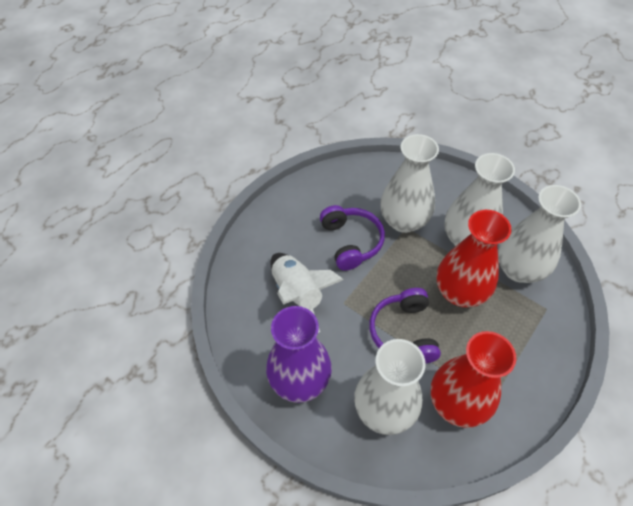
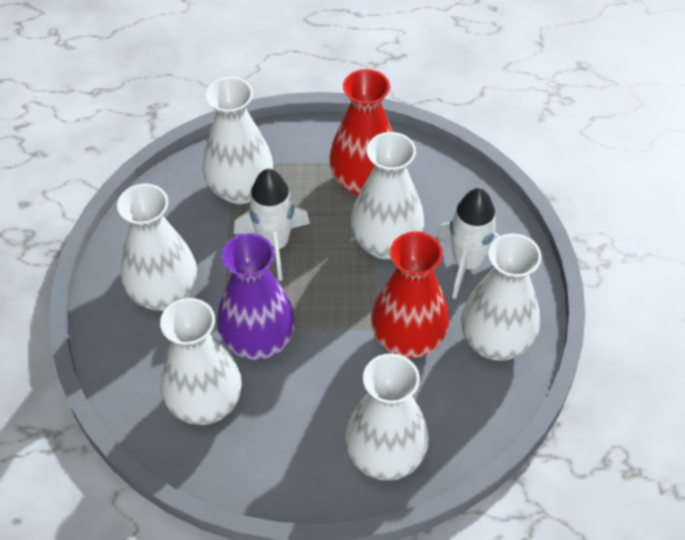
purple headphones: [320,205,385,270] [369,288,441,364] = 2 -> none = 0
white rocket: [271,253,344,333] = 1 -> [234,169,310,281] [437,188,500,299] = 2
white vase: [354,339,426,435] [381,134,439,233] [444,153,515,246] [498,185,581,283] = 4 -> [117,184,197,311] [160,298,242,425] [202,77,273,204] [345,353,429,481] [351,132,424,259] [462,233,542,361] = 6

